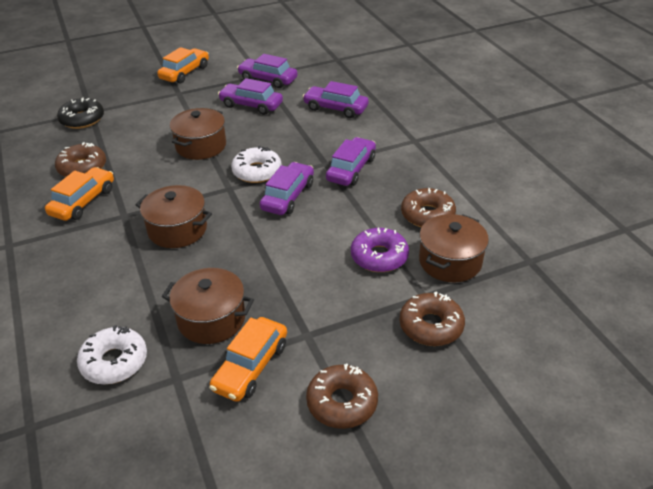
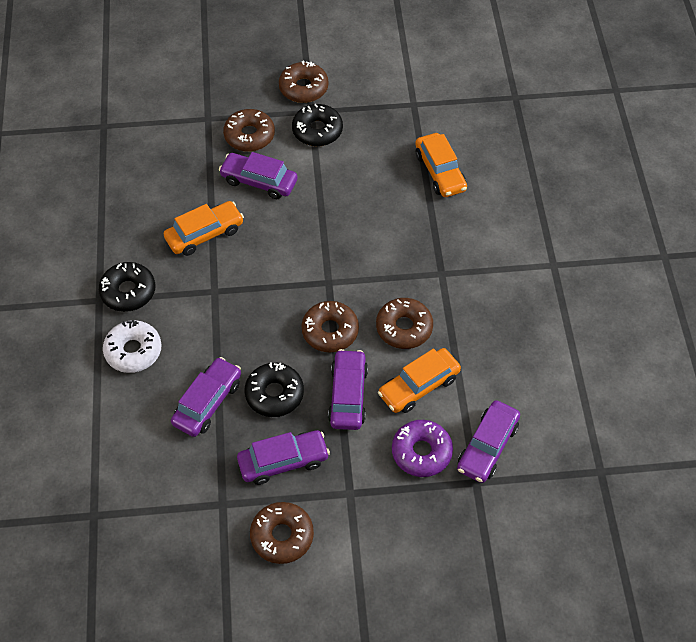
black donut: [57,98,104,129] = 1 -> [99,262,155,312] [245,362,304,417] [292,104,343,146] = 3
brown donut: [55,142,106,177] [306,364,378,429] [399,292,465,346] [401,188,456,227] = 4 -> [223,109,275,152] [250,502,314,564] [279,61,329,103] [302,301,359,352] [376,298,433,349] = 5
brown pot: [135,185,212,248] [162,268,254,344] [170,108,226,160] [419,214,489,282] = 4 -> none = 0
white donut: [77,325,147,384] [231,146,281,183] = 2 -> [103,320,161,373] = 1

